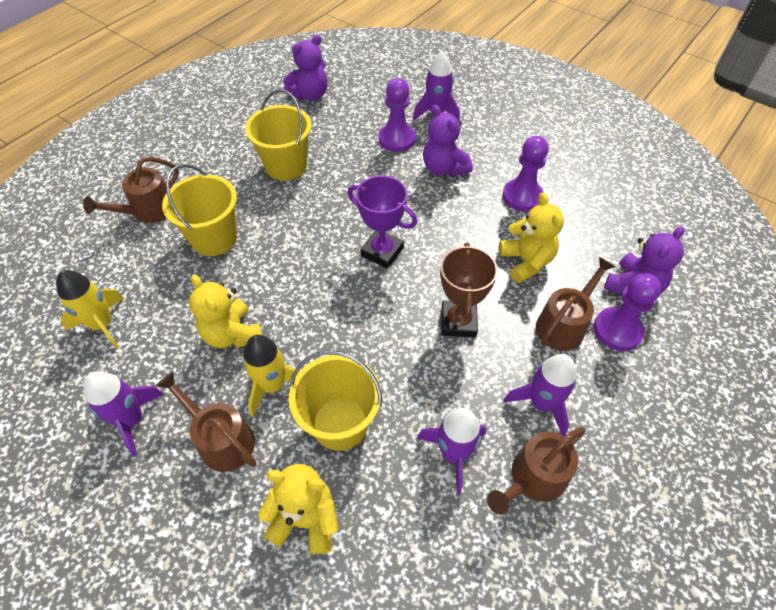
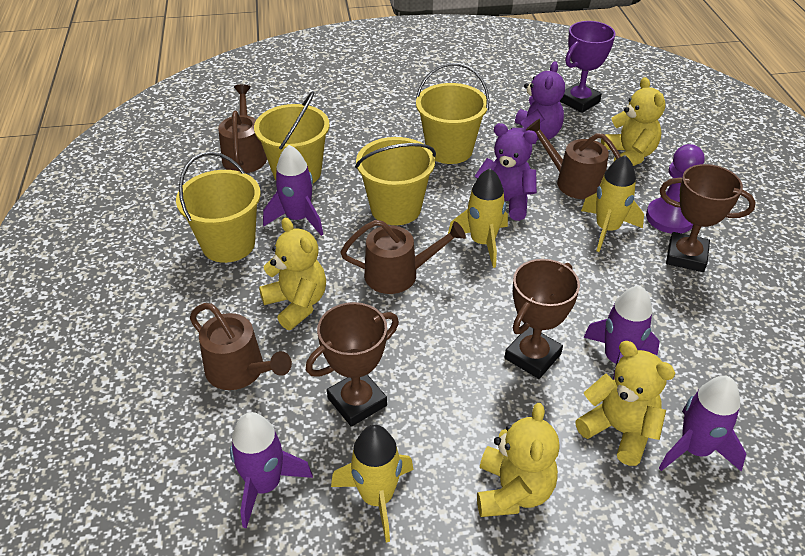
brown trophy: [440,243,498,337] = 1 -> [306,302,399,427] [504,259,580,379] [660,164,756,272] = 3
purple pawn: [379,78,415,152] [502,136,549,212] [594,273,661,351] = 3 -> [646,144,704,234] = 1
purple teddy bear: [283,35,328,101] [423,105,473,177] [604,226,684,295] = 3 -> [475,123,538,221] [511,61,565,144] = 2
yellow bucket: [162,164,237,256] [245,89,312,180] [289,350,382,451] = 3 -> [176,152,261,263] [254,91,330,184] [355,137,436,225] [416,63,490,164] = 4
yellow rocket: [56,270,125,349] [243,335,300,417] = 2 -> [331,425,414,542] [448,168,508,268] [581,155,644,252] = 3
yellow teddy bear: [189,275,262,348] [258,464,339,554] [499,192,564,283] = 3 -> [259,218,326,330] [477,403,560,517] [575,341,675,466] [601,77,665,166] = 4

